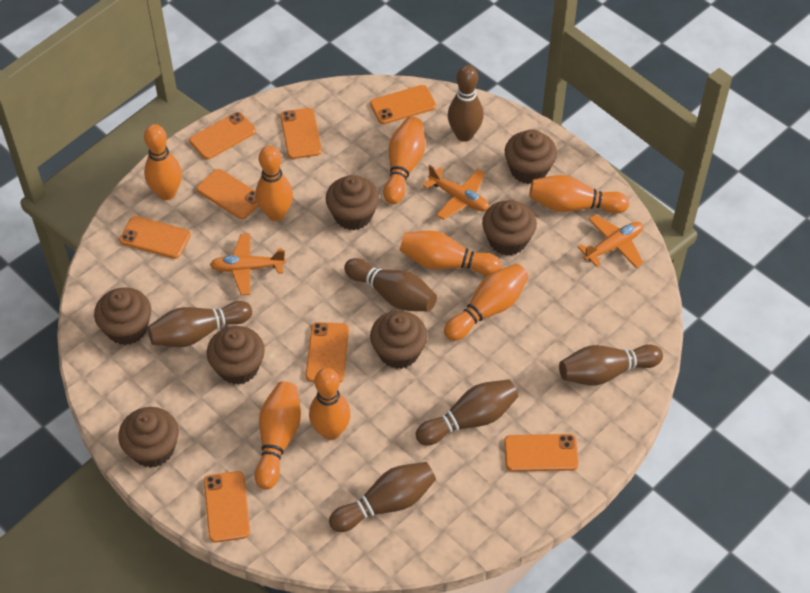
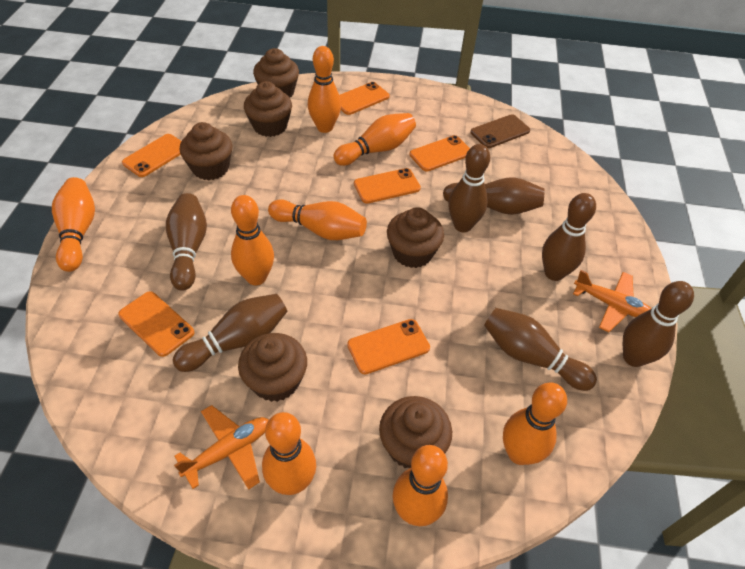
brown bowling pin: [147,301,252,347] [329,462,436,532] [344,258,437,312] [416,379,518,445] [447,65,484,142] [559,344,663,386] = 6 -> [166,193,207,291] [173,294,287,372] [443,177,545,215] [448,144,490,232] [484,308,597,391] [542,193,596,281] [623,281,694,367] = 7
brown cupcake: [94,287,151,345] [118,407,179,468] [207,326,265,385] [326,175,379,230] [370,311,428,369] [482,200,537,256] [505,129,557,184] = 7 -> [180,122,232,180] [238,333,307,402] [244,81,292,137] [253,48,299,97] [379,396,452,468] [387,207,444,268] = 6
brown phone: none = 0 -> [471,114,530,148] = 1
orange phone: [119,216,191,259] [189,112,256,159] [196,169,258,219] [204,471,250,543] [280,108,322,159] [306,322,349,383] [370,85,436,124] [504,434,579,472] = 8 -> [118,291,194,357] [122,134,181,177] [339,82,390,115] [347,319,430,374] [354,168,421,204] [410,135,470,171] = 6
orange plane: [210,233,286,295] [423,165,489,220] [578,214,644,268] = 3 -> [174,405,269,490] [573,270,652,332] = 2

